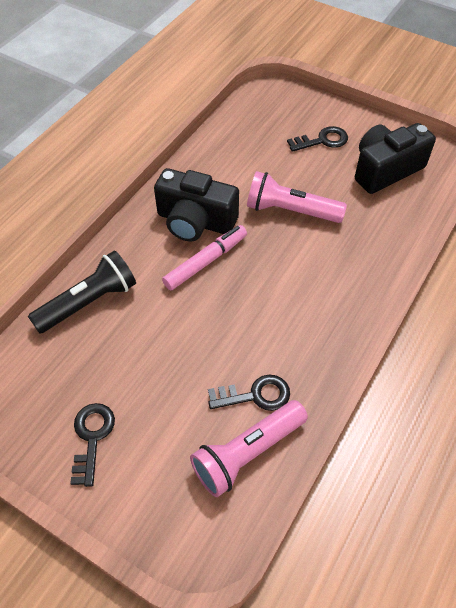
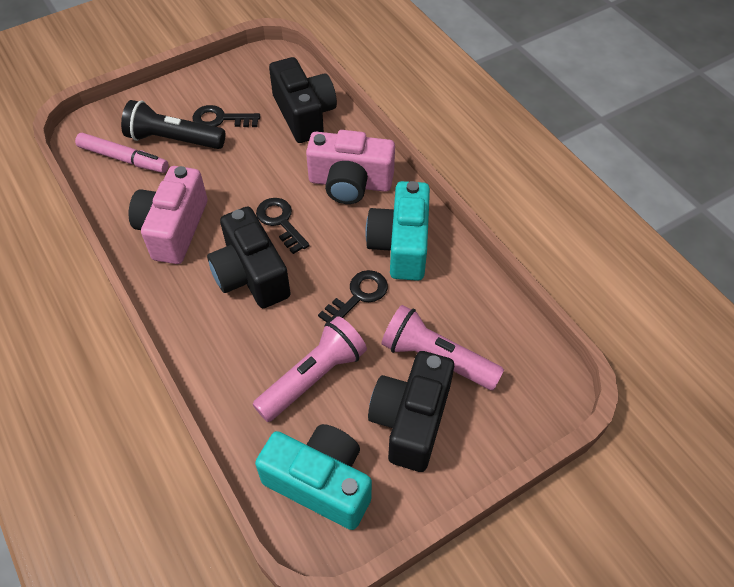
black camera: [154,168,239,241] [355,123,436,194] = 2 -> [207,206,291,308] [269,57,337,143] [368,351,454,472] = 3
pink camera: none = 0 -> [129,166,207,264] [306,130,395,204] = 2
turquoise camera: none = 0 -> [255,424,372,530] [365,181,430,281] = 2

